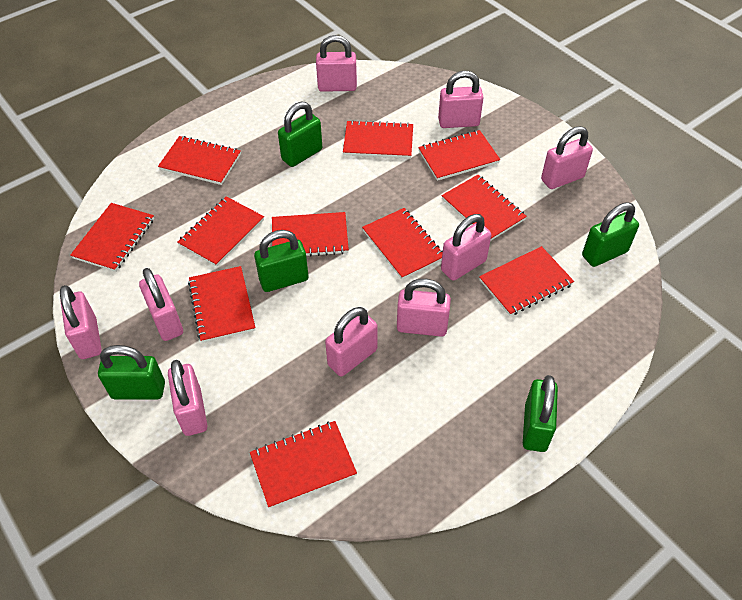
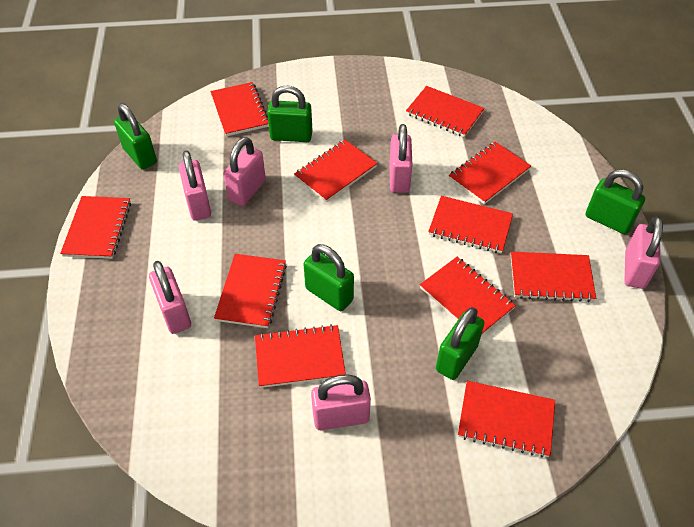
pink padlock: [60,285,102,359] [139,268,183,341] [168,360,208,436] [316,35,357,92] [325,307,377,377] [397,279,451,337] [438,71,484,128] [441,214,491,281] [541,126,593,189] = 9 -> [149,261,191,334] [179,150,211,221] [223,137,266,206] [311,375,371,430] [390,124,413,193] [625,216,663,289] = 6

